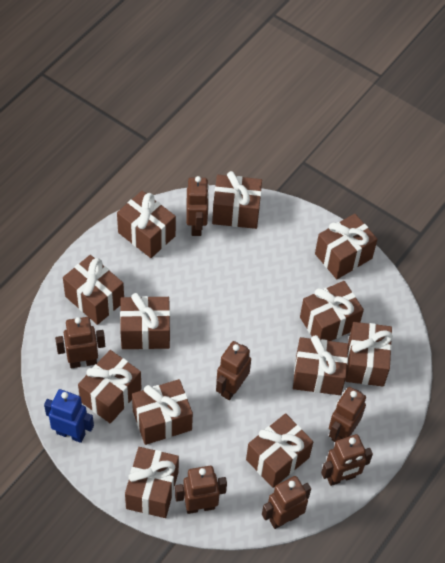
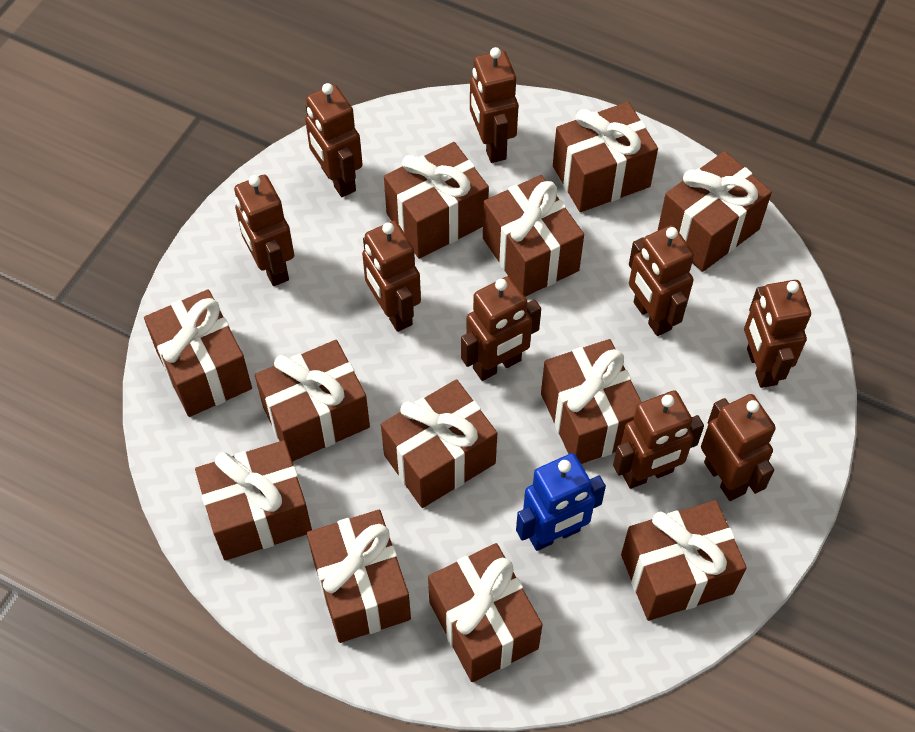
brown robot: [55,317,105,368] [175,466,227,514] [186,176,209,236] [216,341,251,400] [262,476,311,529] [321,434,373,486] [329,387,366,442] = 7 -> [234,175,294,286] [305,83,363,197] [362,221,421,332] [461,276,541,381] [470,47,519,163] [613,390,704,489] [629,225,694,336] [701,394,776,501] [744,280,811,388] = 9

